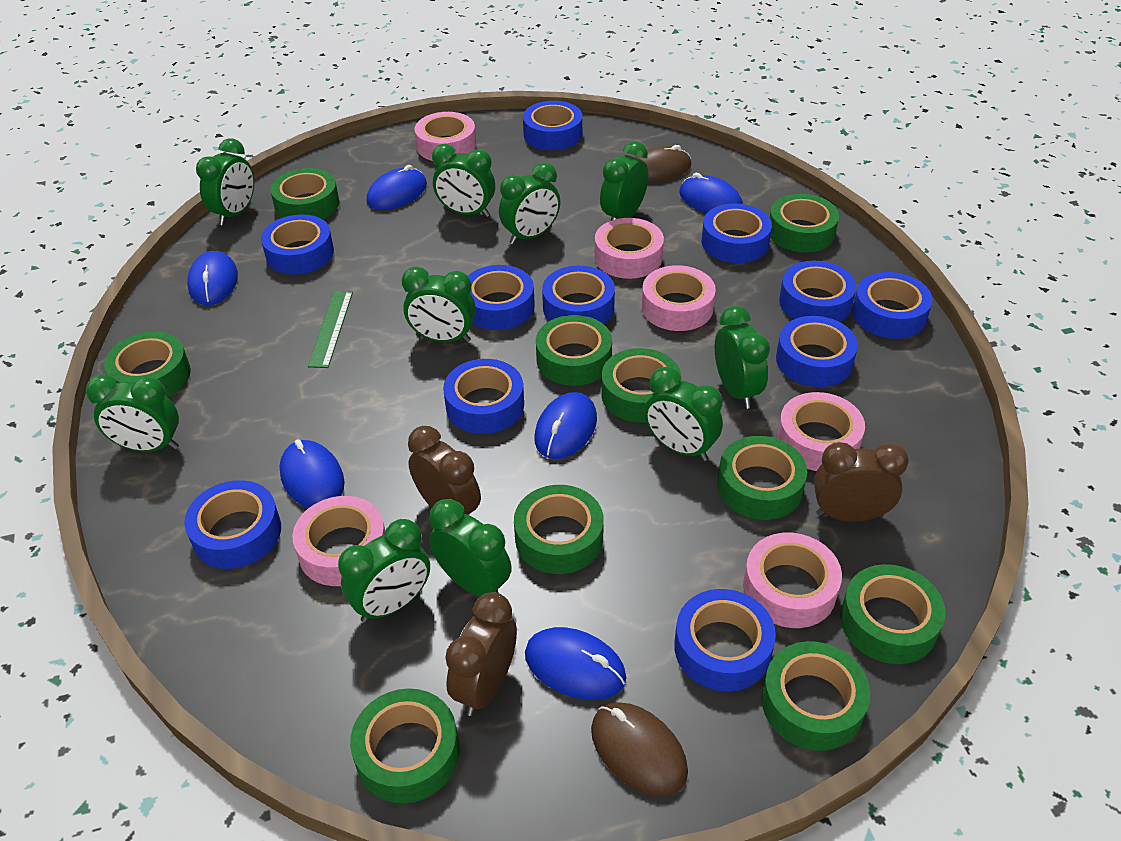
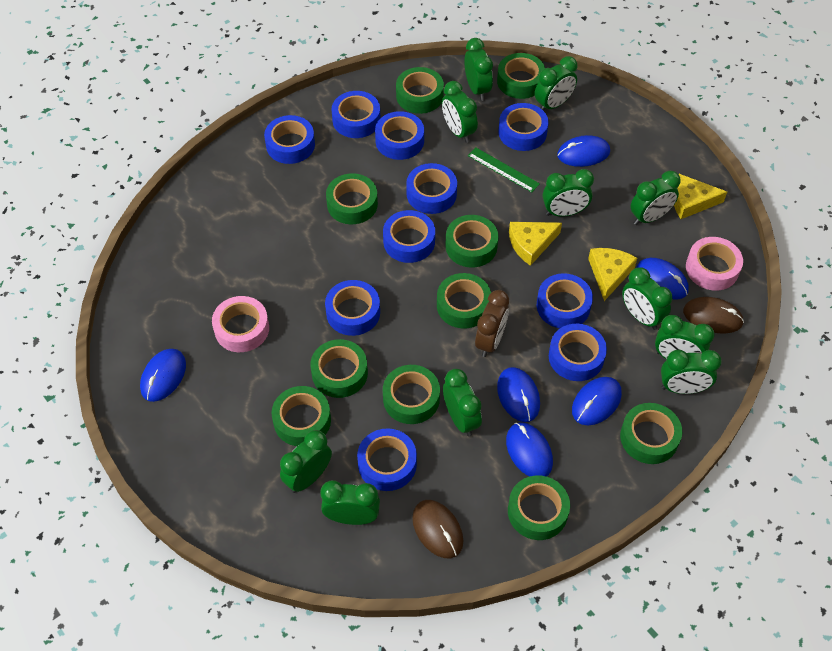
blue tape: [184,480,281,569] [261,214,334,275] [443,359,524,434] [468,265,535,330] [523,101,582,150] [542,266,615,324] [674,589,776,691] [702,203,772,263] [776,316,858,387] [779,261,856,322] [852,272,933,339] = 11 -> [264,115,315,164] [325,280,380,336] [332,91,380,138] [357,428,417,491] [375,111,424,160] [383,210,435,263] [406,163,457,214] [498,103,548,151] [537,273,593,328] [549,324,607,381] = 10
brown clock: [408,426,481,515] [445,592,517,716] [814,442,909,522] = 3 -> [475,290,509,357] = 1
green clock: [86,374,179,452] [196,138,254,225] [338,519,430,623] [401,266,476,343] [429,499,512,597] [432,144,495,217] [499,162,560,245] [600,141,649,221] [644,367,723,461] [715,306,770,409] = 10 -> [280,430,332,493] [320,480,380,525] [442,81,478,143] [443,369,482,437] [464,38,493,101] [535,56,578,111] [543,169,594,217] [622,267,672,330] [630,171,681,225] [655,315,714,359] [661,350,722,394] = 11
pink tape: [293,496,385,586] [414,112,476,161] [595,218,664,279] [642,265,716,331] [743,533,842,628] [777,392,865,471] = 6 -> [212,296,269,352] [686,237,743,291] = 2
yellow cheese: none = 0 -> [509,222,562,266] [588,248,637,301] [674,174,727,219] = 3

